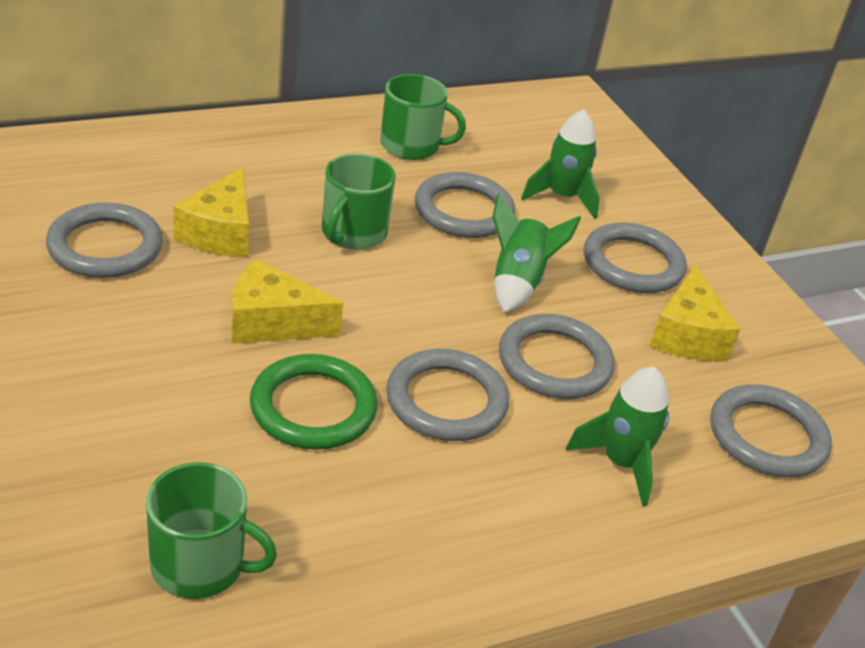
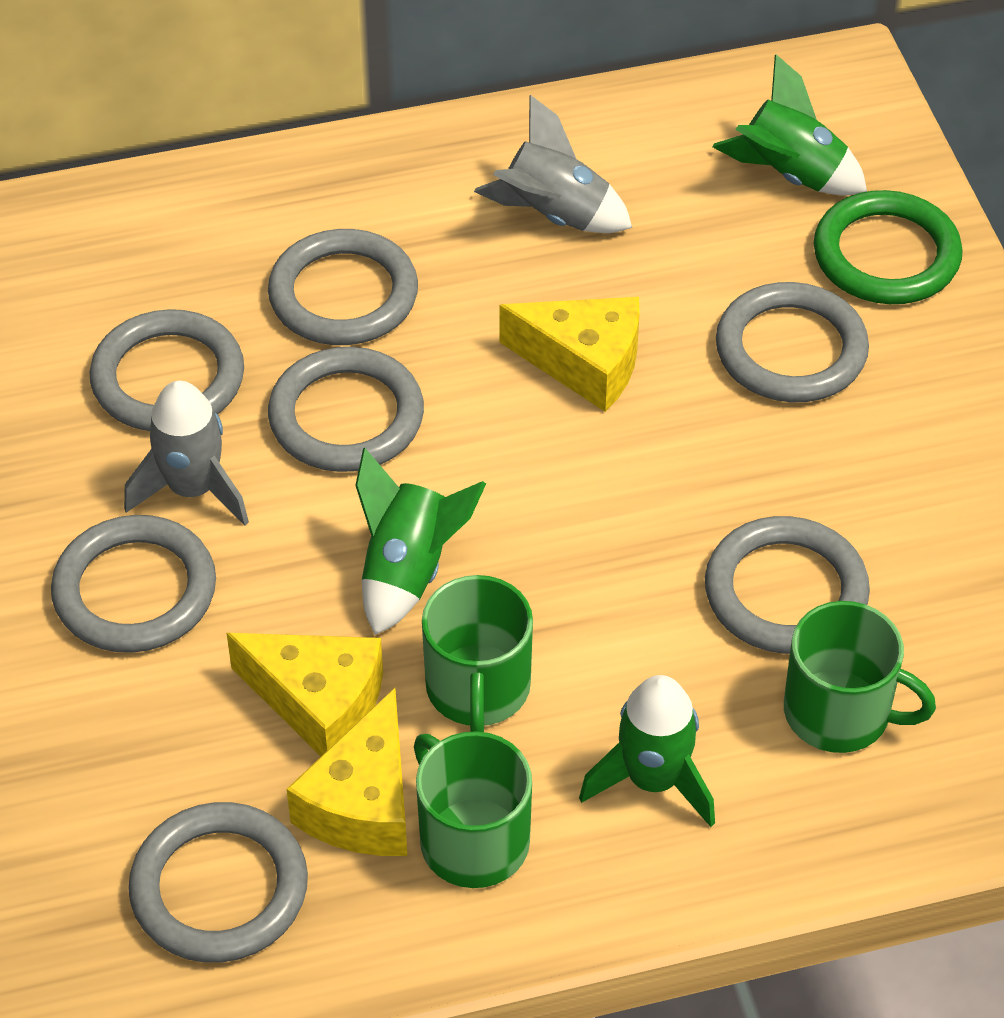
grey ring: [46,202,163,278] [386,349,509,441] [415,172,515,238] [499,314,615,399] [584,223,687,293] [710,384,832,477] = 6 -> [51,515,216,653] [90,309,244,431] [128,802,308,963] [268,229,418,345] [268,347,424,472] [705,516,870,654] [716,282,869,402] = 7
grey rocket: none = 0 -> [124,380,249,526] [474,95,632,233] = 2

